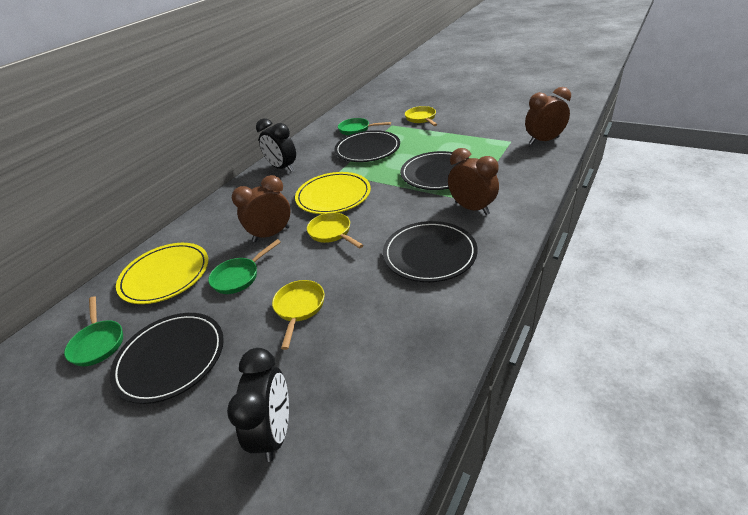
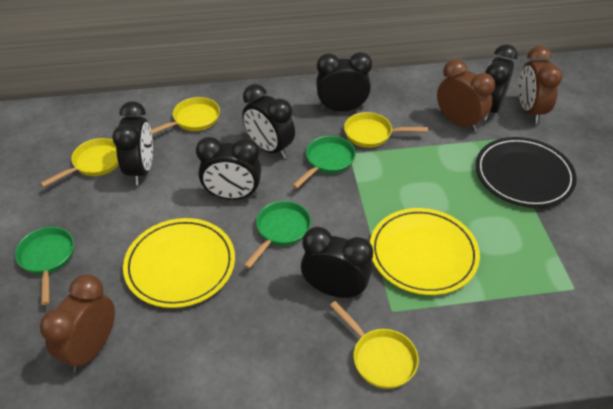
black clock: [227,348,289,462] [256,118,296,172] = 2 -> [112,101,153,185] [196,137,261,200] [242,84,295,159] [301,227,373,298] [316,52,372,111] [483,44,518,120] = 6
black plate: [110,313,224,404] [335,130,400,162] [383,221,478,282] [400,151,468,190] = 4 -> [476,137,577,208] = 1
yellow pan: [272,280,325,350] [307,212,363,249] [405,106,438,126] = 3 -> [40,138,119,187] [151,97,220,134] [330,301,419,389] [344,112,428,148] = 4

